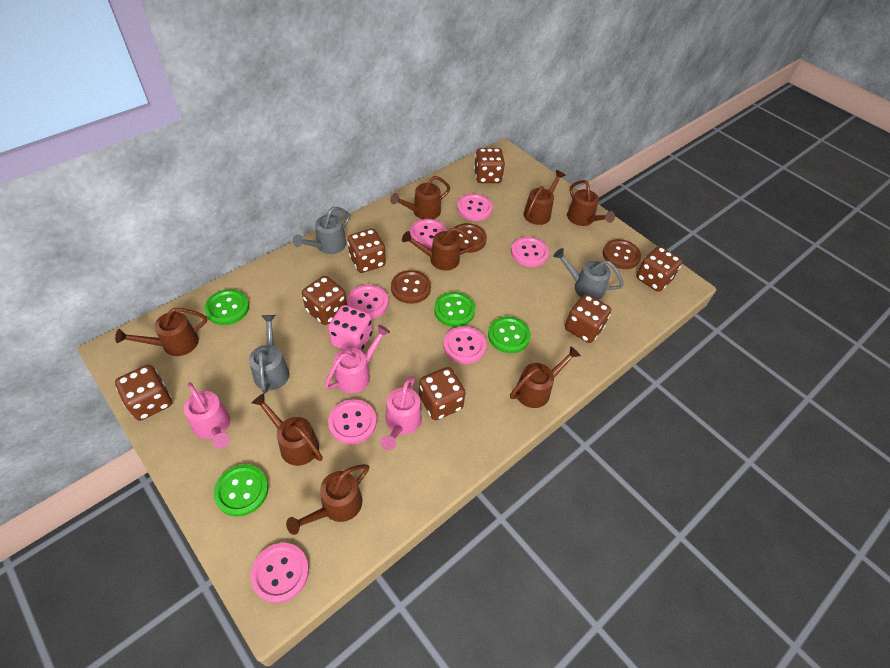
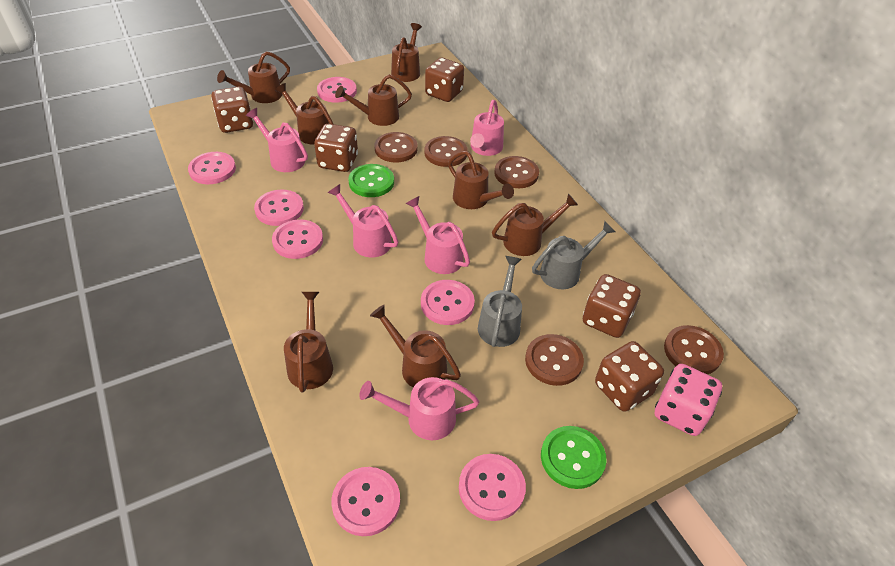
brown button: [391,270,431,304] [452,223,487,253] [603,239,641,269] = 3 -> [375,132,418,163] [425,136,468,167] [495,156,539,188] [525,334,584,386] [664,325,724,374] = 5
brown dice: [115,365,172,421] [302,276,347,325] [348,229,386,273] [419,367,465,420] [474,148,505,183] [565,294,611,343] [636,246,682,292] = 7 -> [211,86,253,133] [314,124,358,172] [425,58,464,102] [583,274,641,338] [595,341,664,412] = 5
green button: [204,289,249,325] [214,464,269,517] [434,292,475,327] [488,316,531,353] = 4 -> [348,164,394,197] [541,426,607,489] = 2
grey watering can: [249,315,289,393] [293,207,350,254] [553,248,624,300] = 3 -> [478,256,522,347] [532,221,616,289] = 2
pink watering can: [184,382,230,449] [325,325,390,393] [381,376,422,450] = 3 -> [246,108,308,172] [328,184,399,257] [359,377,479,440] [406,196,470,274] [470,100,504,156] = 5

